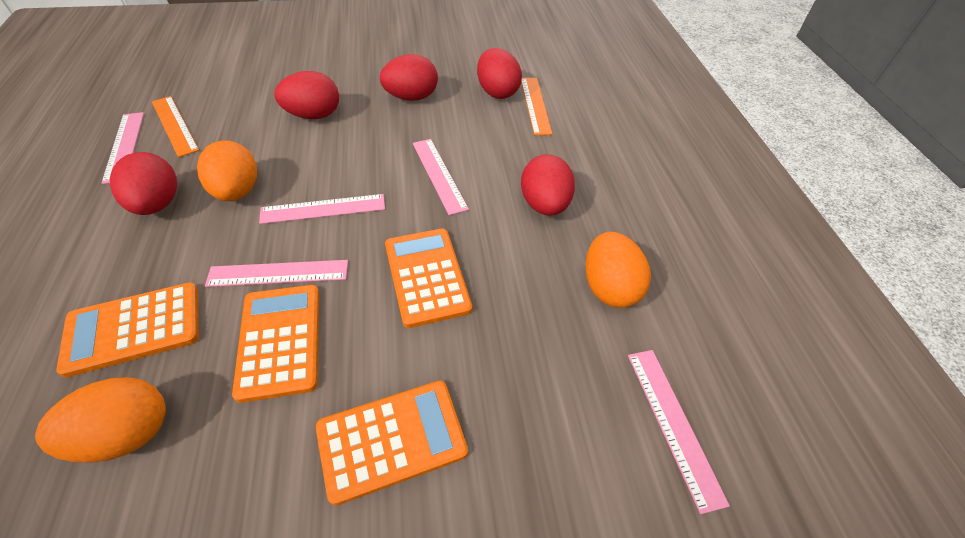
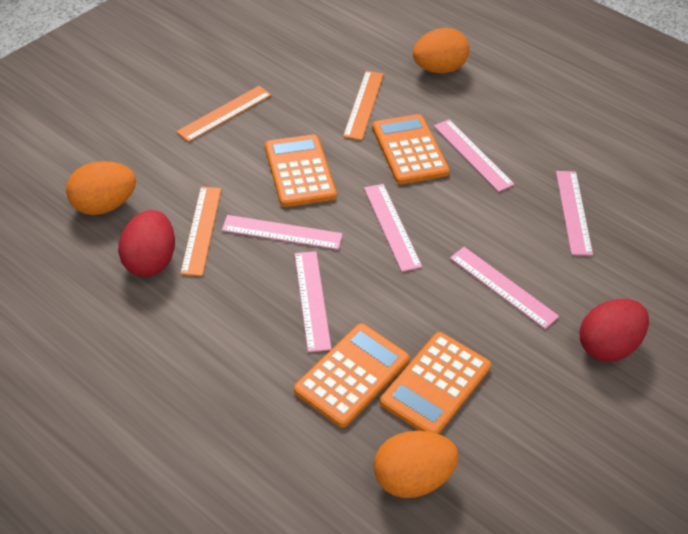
orange ruler: [152,96,199,157] [521,78,553,135] = 2 -> [176,86,271,142] [180,187,221,276] [343,71,384,140] = 3
pink ruler: [101,112,144,184] [205,260,348,287] [259,194,385,224] [413,139,469,215] [628,350,730,514] = 5 -> [222,215,343,250] [295,251,332,352] [364,184,422,272] [434,119,515,192] [450,247,559,329] [556,171,593,256] = 6
red egg: [110,152,177,215] [275,71,339,119] [380,54,438,101] [477,48,522,99] [521,154,575,216] = 5 -> [118,210,175,277] [580,299,649,362] = 2

